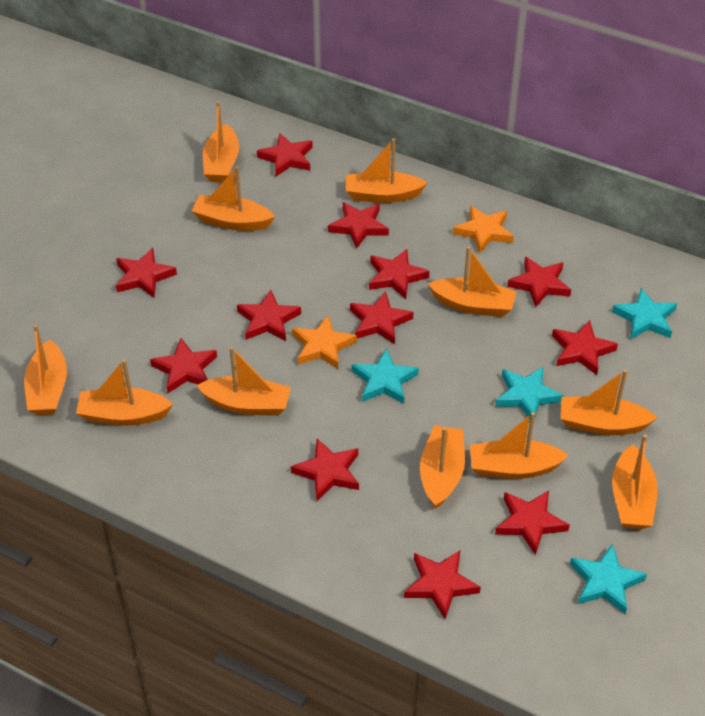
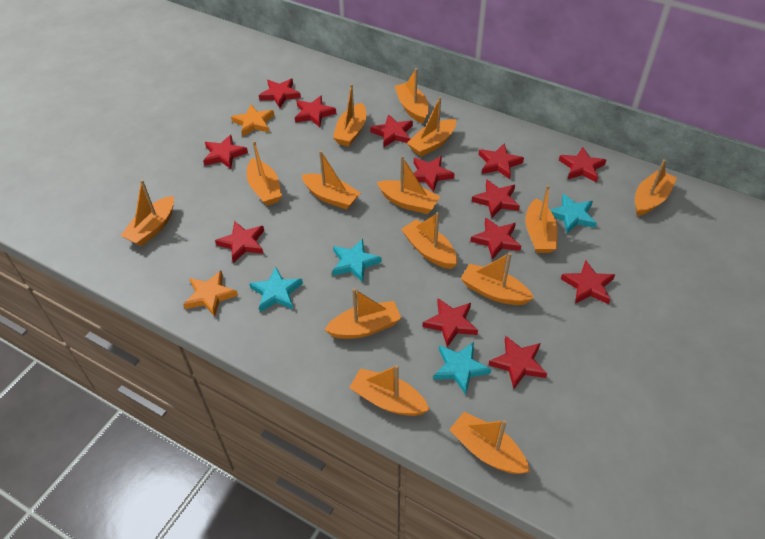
orange boat: [24,324,67,415] [76,359,173,426] [192,166,275,231] [196,347,291,416] [203,101,239,182] [346,138,427,203] [420,425,465,509] [428,246,517,317] [470,412,569,479] [561,369,657,435] [612,434,658,529] = 11 -> [120,180,174,246] [247,141,282,206] [302,150,360,210] [325,288,401,339] [333,84,366,146] [349,365,430,416] [377,156,441,214] [395,68,429,124] [401,212,457,269] [407,97,456,157] [449,412,530,474] [461,253,534,305] [525,185,557,253] [635,159,677,216] = 14
red star: [116,248,177,298] [150,338,217,393] [237,290,301,341] [257,133,313,176] [291,439,359,501] [328,202,389,249] [350,291,413,344] [369,249,430,299] [404,551,481,619] [495,490,570,555] [507,257,571,308] [552,320,618,375] = 12 -> [203,135,248,169] [215,221,264,263] [259,79,301,108] [295,95,336,127] [370,114,413,147] [414,156,455,192] [422,298,478,347] [470,217,521,260] [471,179,520,218] [478,143,524,179] [489,336,547,389] [559,147,606,183] [561,260,615,304] = 13

